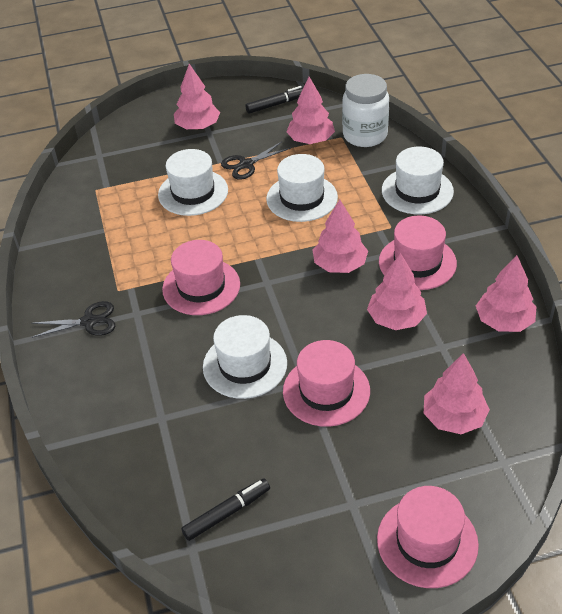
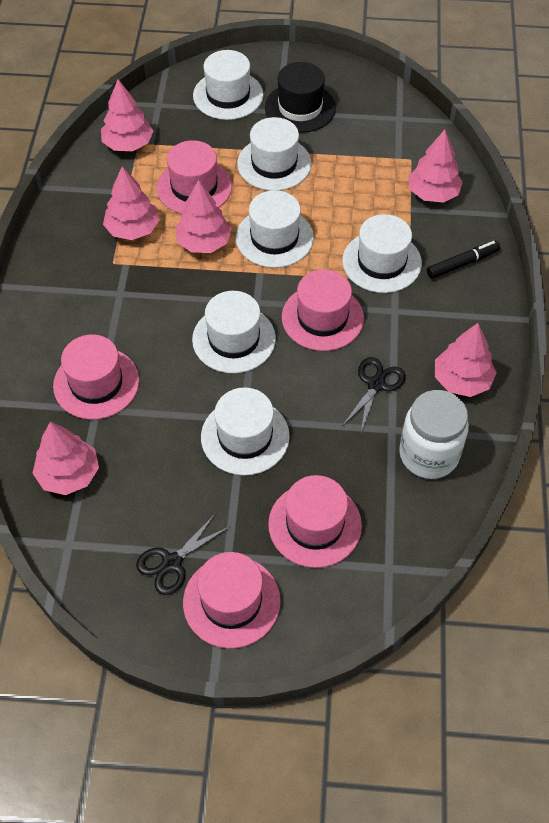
black hat: none = 0 -> [265,62,336,133] = 1
black marker: [181,478,270,541] [245,86,304,114] = 2 -> [427,241,500,279] = 1
pink hat: [162,240,240,315] [283,340,370,427] [377,486,479,588] [379,216,457,290] = 4 -> [53,334,139,420] [157,140,232,214] [183,552,281,649] [268,475,362,568] [282,269,364,351] = 5
white hat: [158,149,228,216] [203,315,287,399] [266,154,338,222] [382,147,454,214] = 4 -> [192,291,276,373] [193,50,264,120] [201,387,290,475] [236,190,314,268] [237,117,312,191] [342,214,422,293] = 6

